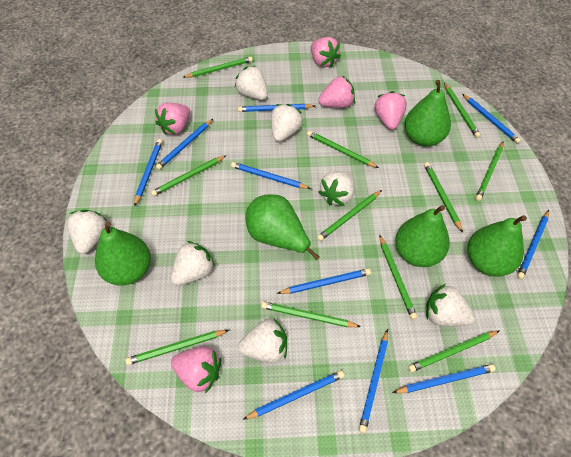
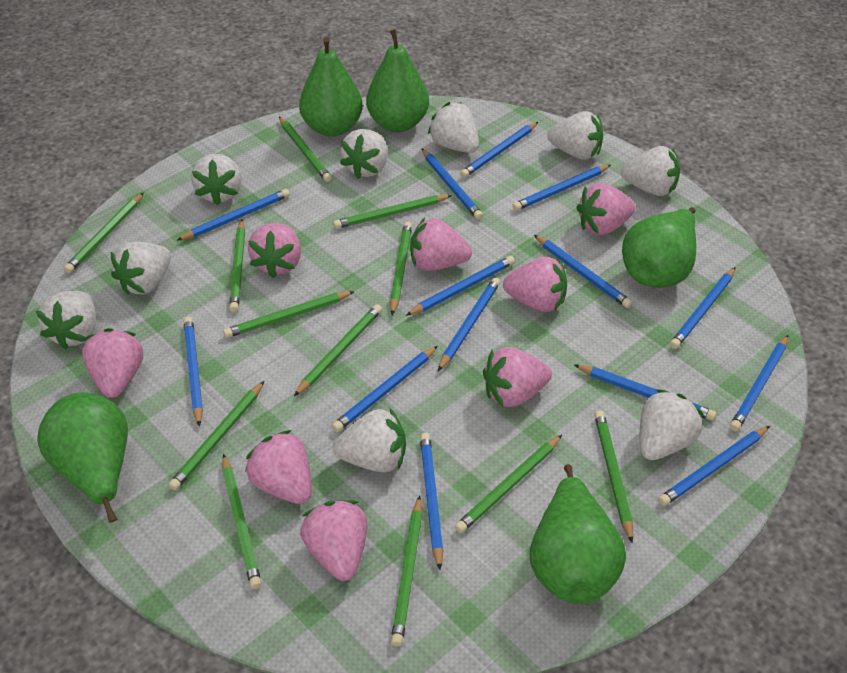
blue pencil: [134,139,162,206] [156,119,213,170] [231,162,311,189] [238,104,315,112] [243,370,345,420] [277,268,371,294] [359,329,388,433] [393,364,495,393] [463,94,521,144] [517,210,549,279] = 10 -> [176,189,290,241] [184,317,203,427] [332,346,438,432] [406,256,515,316] [420,433,443,570] [422,149,483,220] [438,278,500,371] [460,122,538,178] [512,165,611,211] [534,235,632,308] [574,365,716,421] [658,426,770,506] [670,267,736,349] [730,335,788,432] = 14
green pencil: [125,330,229,365] [151,155,227,196] [182,57,253,78] [261,302,361,327] [307,131,379,168] [317,190,382,241] [379,235,417,320] [408,331,499,372] [424,162,463,233] [444,83,481,138] [475,142,504,201] = 11 -> [64,193,143,273] [168,381,264,491] [222,454,262,589] [223,291,355,338] [229,219,245,312] [279,117,332,182] [294,304,382,396] [333,195,452,229] [390,222,412,315] [391,496,422,647] [455,435,562,533] [594,410,633,543] = 12
pink strawberry: [155,103,190,135] [171,347,221,394] [311,37,341,67] [318,76,355,108] [374,91,407,130] = 5 -> [82,328,143,398] [245,430,312,504] [248,223,301,278] [300,500,368,581] [410,218,472,271] [483,347,552,407] [503,257,567,312] [576,183,636,235] = 8
white strawberry: [67,210,107,254] [171,241,215,285] [235,66,268,100] [238,319,287,363] [271,104,303,142] [319,171,355,206] [426,284,475,326] = 7 -> [36,291,96,350] [111,242,171,295] [191,154,242,205] [333,408,406,473] [340,129,388,179] [428,102,479,153] [548,111,603,160] [621,146,680,196] [640,389,704,460] = 9

